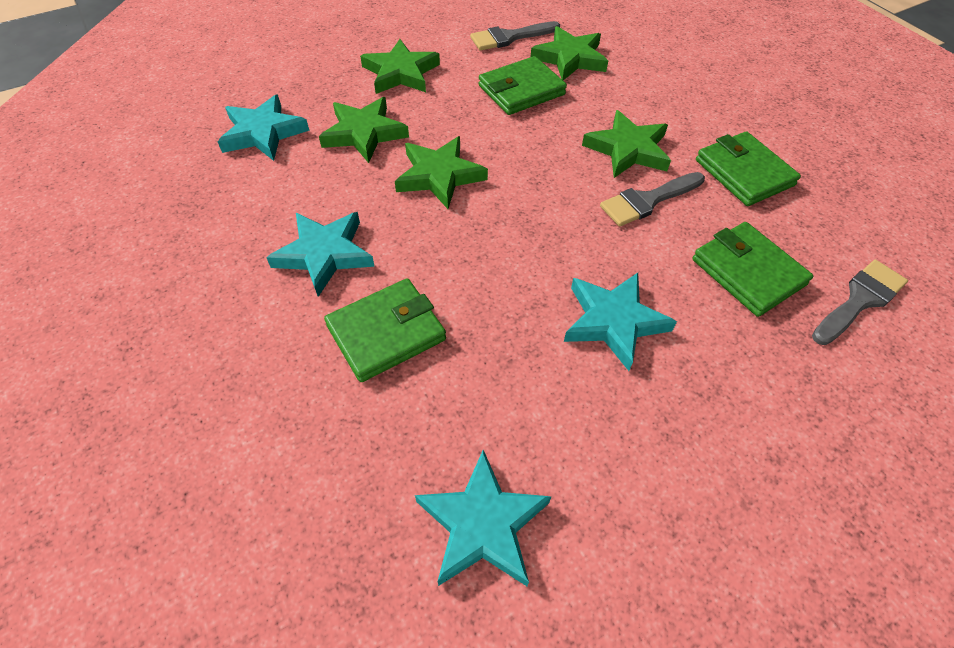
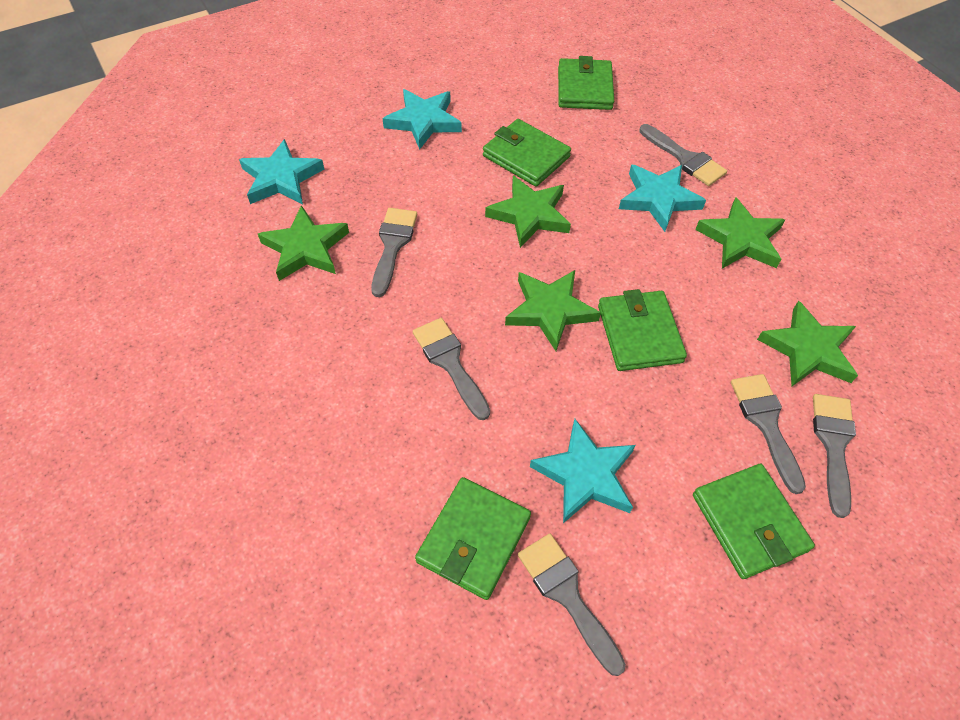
green wallet: [324,278,446,382] [479,56,567,115] [692,222,813,317] [696,131,801,206] = 4 -> [415,477,531,600] [483,119,571,187] [558,56,614,110] [598,289,687,371] [693,464,815,579] = 5
grey brush: [470,21,560,51] [600,172,705,227] [812,260,908,345] = 3 -> [372,208,417,297] [413,318,490,420] [518,534,626,676] [639,124,727,186] [731,374,806,494] [813,394,856,518] = 6

